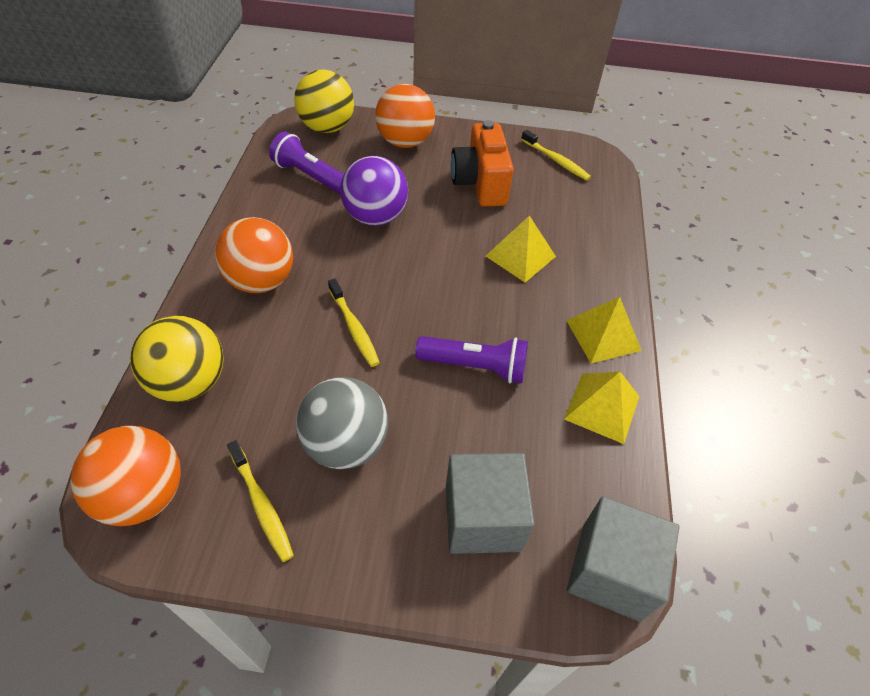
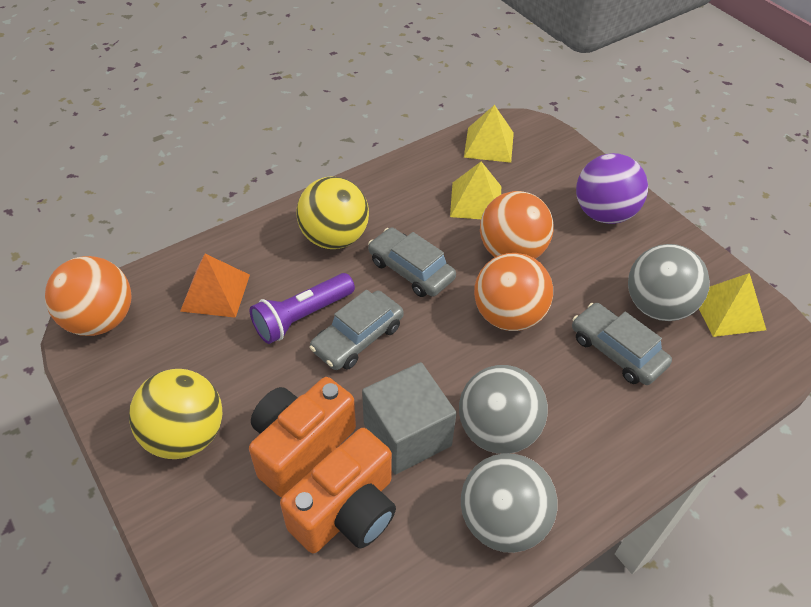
grey ball: [296,377,388,469] = 1 -> [459,365,548,454] [461,454,558,553] [628,244,710,321] = 3
grey car: none = 0 -> [310,290,404,370] [368,227,456,297] [572,303,672,385] = 3
grey cube: [446,453,534,554] [567,496,680,622] = 2 -> [362,362,456,475] = 1
orange camera: [451,120,514,207] = 1 -> [249,377,356,497] [280,428,396,554] = 2
orange pyramid: none = 0 -> [180,254,250,318] = 1
purple flashlight: [269,131,344,194] [415,336,528,383] = 2 -> [250,273,355,344] = 1
yellow toothbrush: [227,440,294,562] [328,279,380,367] [521,130,591,181] = 3 -> none = 0

